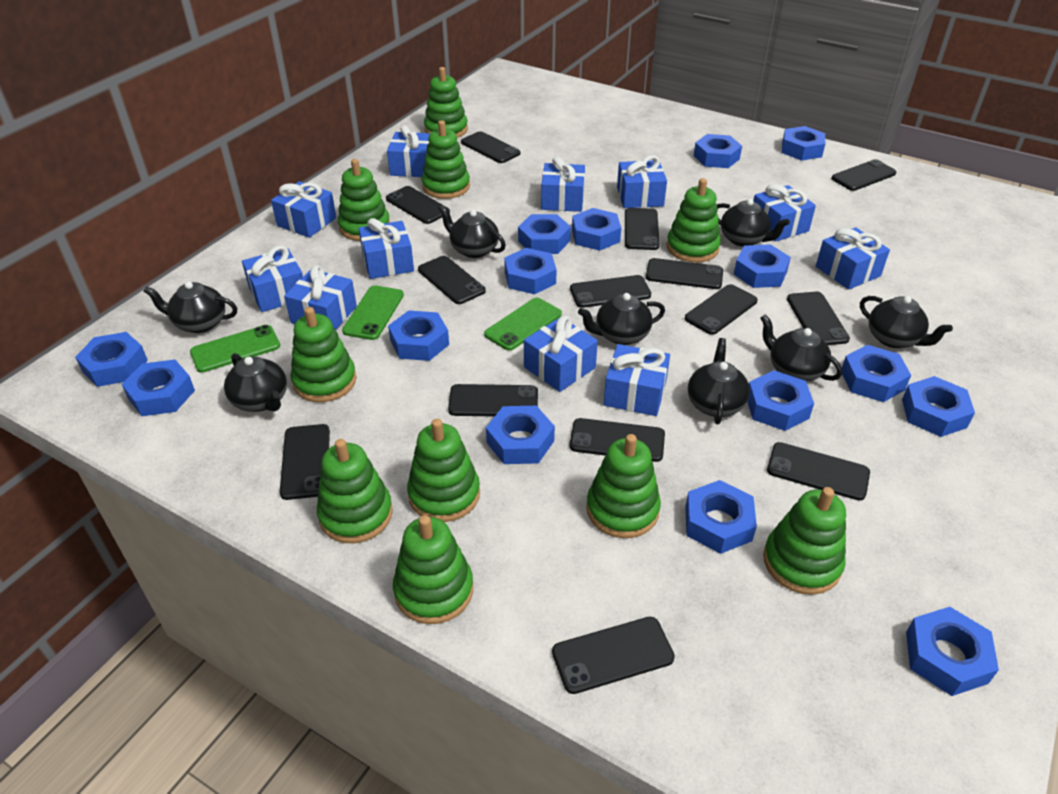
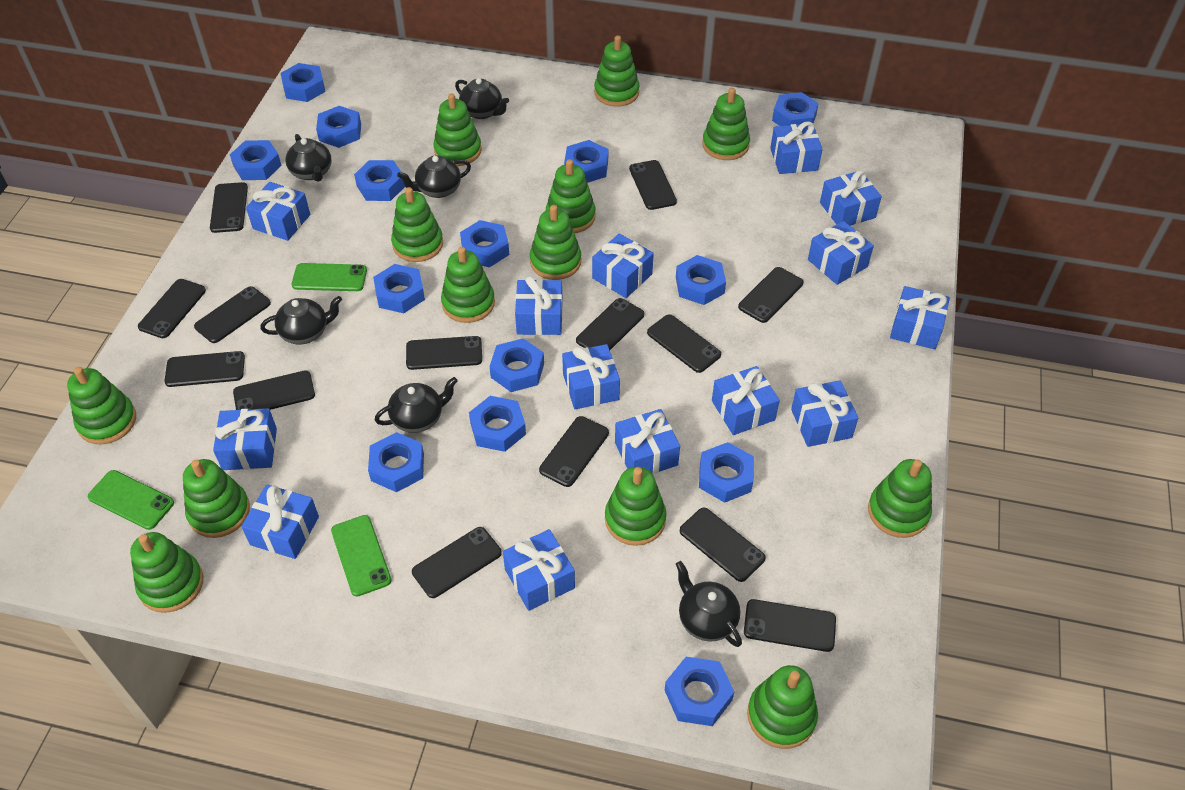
black teapot: [144,281,237,333] [224,353,287,412] [438,205,506,258] [578,293,665,345] [688,338,750,424] [717,199,790,247] [760,314,842,381] [860,296,953,348] = 8 -> [260,296,342,344] [286,134,331,182] [375,377,458,433] [397,155,471,198] [455,78,509,119] [676,561,742,647] = 6
blue gift: [242,245,303,312] [271,181,336,238] [284,265,357,330] [359,218,414,279] [387,125,430,177] [524,316,598,392] [541,156,585,212] [604,344,670,416] [617,155,667,208] [753,184,816,242] [816,227,890,290] = 11 -> [213,408,277,470] [241,484,319,559] [246,182,310,241] [503,529,575,611] [515,276,563,335] [562,344,620,409] [592,233,654,298] [615,409,680,474] [712,366,780,435] [770,122,823,174] [791,380,858,447] [808,221,874,285] [820,170,882,226] [890,286,950,349] = 14
blue nut: [75,332,148,387] [122,360,195,416] [388,310,449,361] [486,406,555,464] [504,248,557,294] [518,214,571,254] [572,208,621,251] [685,480,757,554] [694,134,742,168] [734,244,791,288] [747,370,814,431] [782,126,825,161] [842,345,911,402] [902,376,975,437] [906,607,999,696] = 15 -> [230,140,282,180] [280,63,326,102] [316,106,361,148] [354,160,405,201] [368,432,424,492] [373,264,425,313] [460,220,509,267] [469,396,526,452] [489,338,544,392] [564,140,608,183] [665,657,734,726] [676,255,726,305] [699,442,754,503] [772,92,819,126] = 14
green stacking toy: [291,307,356,402] [317,439,393,543] [338,159,390,241] [393,515,473,624] [407,419,480,522] [422,120,470,199] [424,67,468,138] [586,434,661,538] [666,178,721,263] [763,487,846,595] = 10 -> [67,367,136,444] [130,532,203,613] [183,459,250,538] [391,187,443,262] [433,93,482,166] [441,247,495,323] [530,205,581,280] [546,159,596,233] [594,35,639,107] [605,467,666,546] [702,88,750,160] [747,665,818,749] [868,459,932,538] = 13

